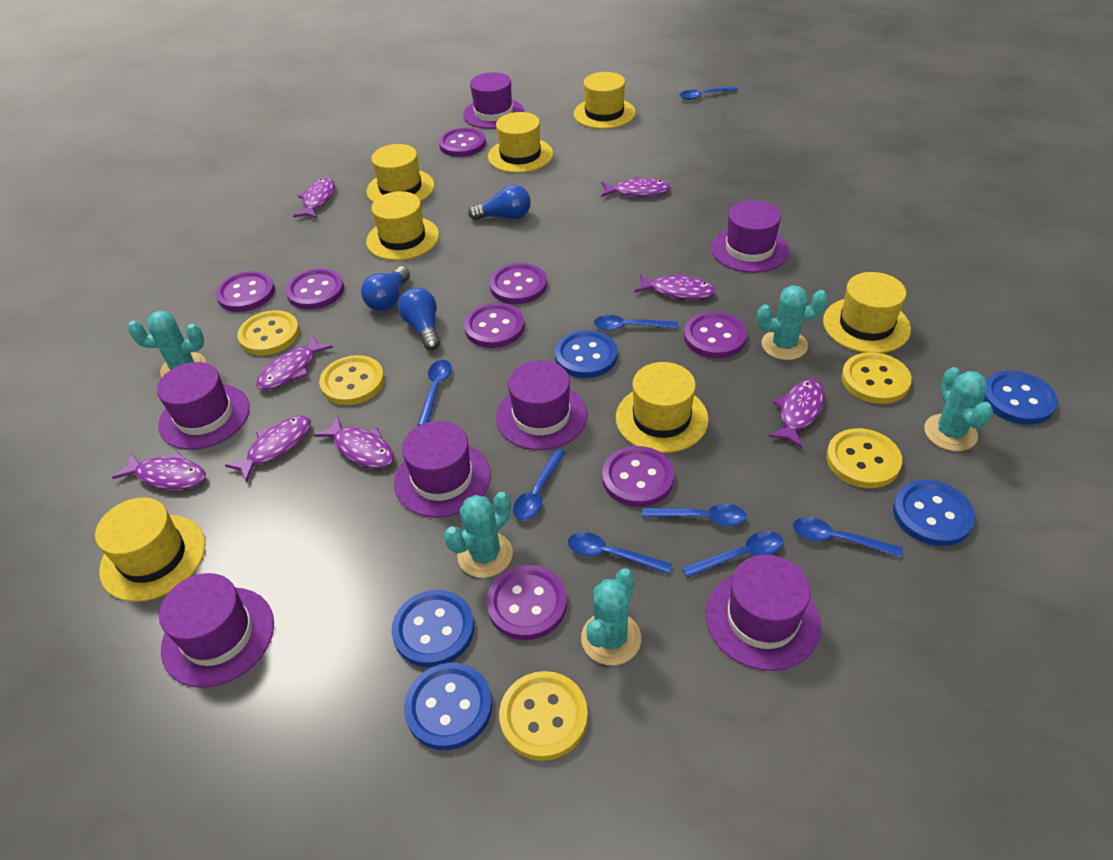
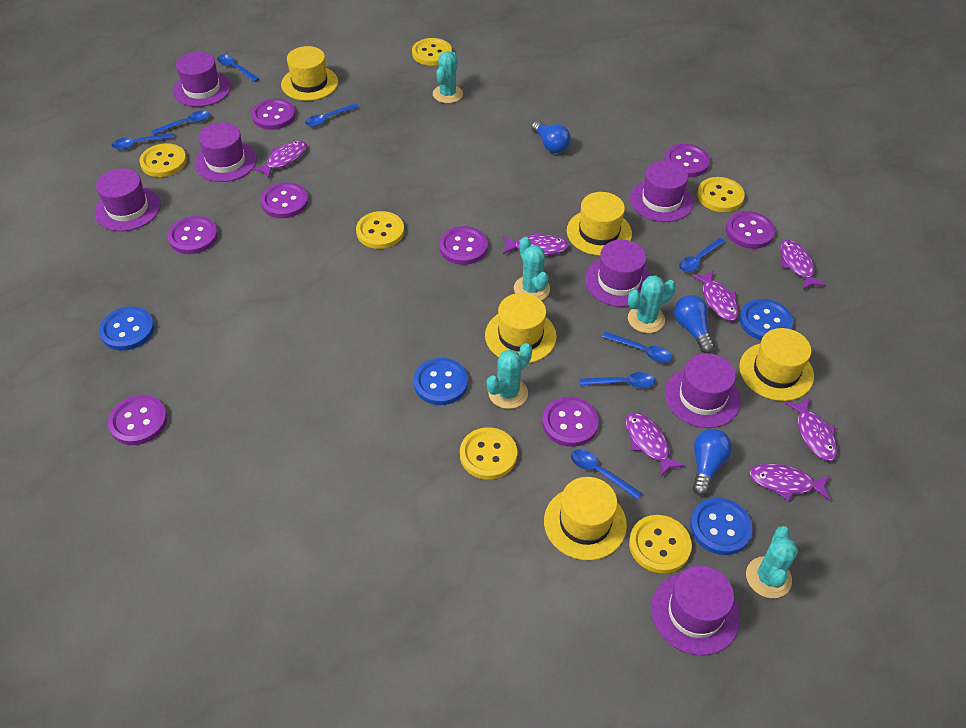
blue button: [392,590,474,668] [404,663,492,750] [555,330,618,378] [893,480,975,546] [983,371,1058,425] = 5 -> [99,307,155,351] [414,358,468,405] [690,498,753,555] [740,299,793,340] = 4
purple fish: [112,452,206,490] [225,416,311,483] [256,336,333,390] [293,178,335,218] [314,415,394,468] [601,177,671,197] [634,273,716,300] [768,379,825,448] = 8 -> [253,141,307,179] [503,231,569,255] [626,412,685,477] [691,270,739,321] [749,464,830,501] [780,239,826,290] [785,397,837,461] = 7
yellow button: [237,310,300,355] [319,355,384,405] [499,671,588,761] [826,428,902,488] [841,352,912,404] = 5 -> [139,143,187,177] [356,211,404,249] [412,38,452,66] [460,427,517,480] [629,515,692,574] [697,177,745,212] = 6
yellow hat: [95,497,206,602] [366,144,435,202] [366,191,439,261] [488,112,553,173] [574,72,636,129] [616,362,709,453] [823,272,911,353] = 7 -> [281,46,338,101] [485,293,557,363] [544,477,627,560] [567,192,632,256] [739,328,814,401] = 5

